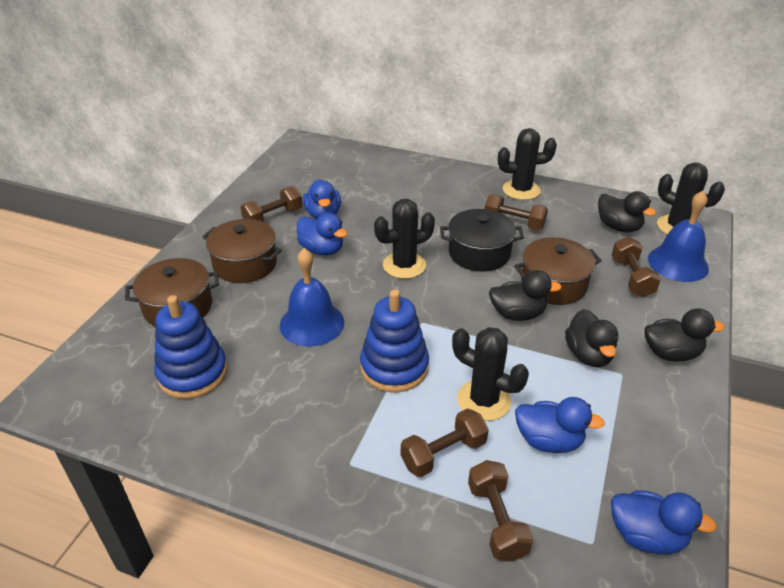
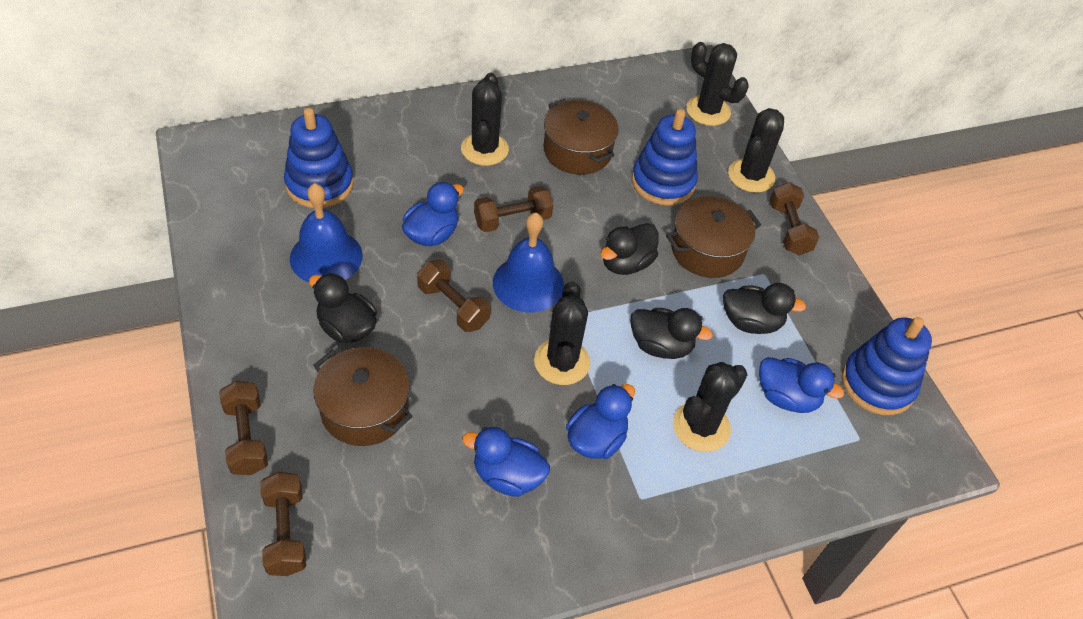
black cactus: [374,199,435,279] [452,327,529,421] [498,128,557,200] [657,162,725,234] = 4 -> [461,73,509,166] [534,281,590,385] [673,362,747,452] [686,42,749,126] [728,108,784,193] = 5
black pot: [440,209,524,272] = 1 -> none = 0
blue stacking toy: [154,295,228,399] [360,289,429,393] = 2 -> [284,108,354,208] [632,109,698,206] [842,317,932,415] = 3

